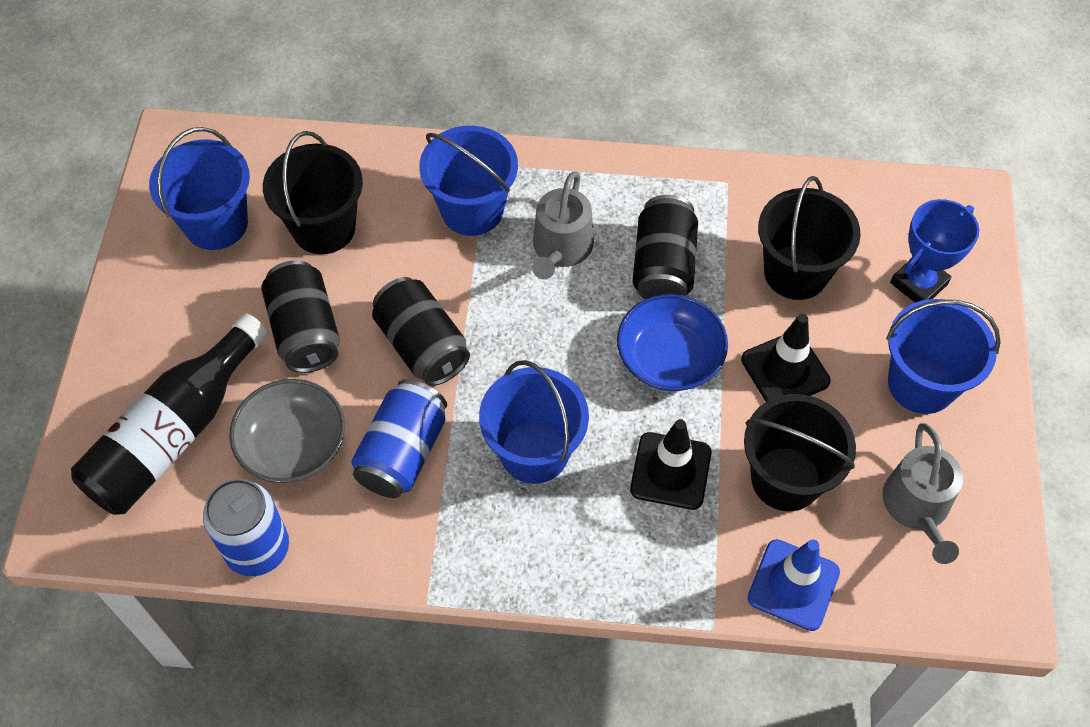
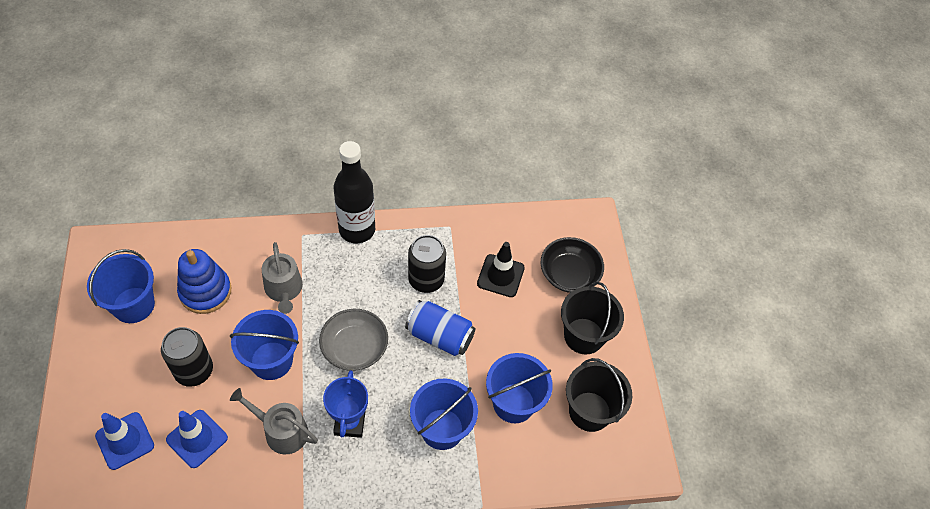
black bowl: none = 0 -> [541,237,604,293] = 1
black bucket: [263,131,363,254] [744,394,856,511] [758,176,861,300] = 3 -> [561,282,624,354] [566,358,632,432] = 2
black can: [261,260,340,373] [372,277,470,386] [632,195,698,299] = 3 -> [161,327,213,387] [408,235,446,293] = 2
black traffic cone: [630,419,711,510] [741,314,831,402] = 2 -> [477,242,525,297] = 1
blue bowl: [617,294,728,391] = 1 -> none = 0
blue can: [203,479,289,576] [351,379,447,498] = 2 -> [405,300,475,356] = 1
blue stacking toy: none = 0 -> [177,249,231,314] = 1
blue traffic cone: [748,539,840,631] = 1 -> [95,412,154,470] [166,410,228,468] = 2

